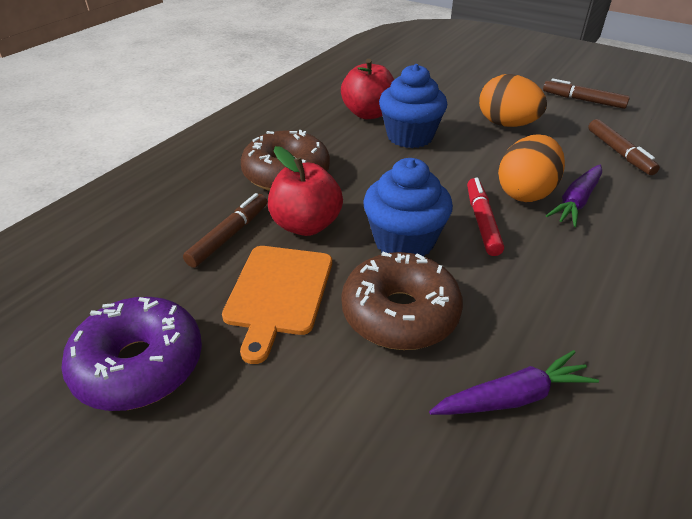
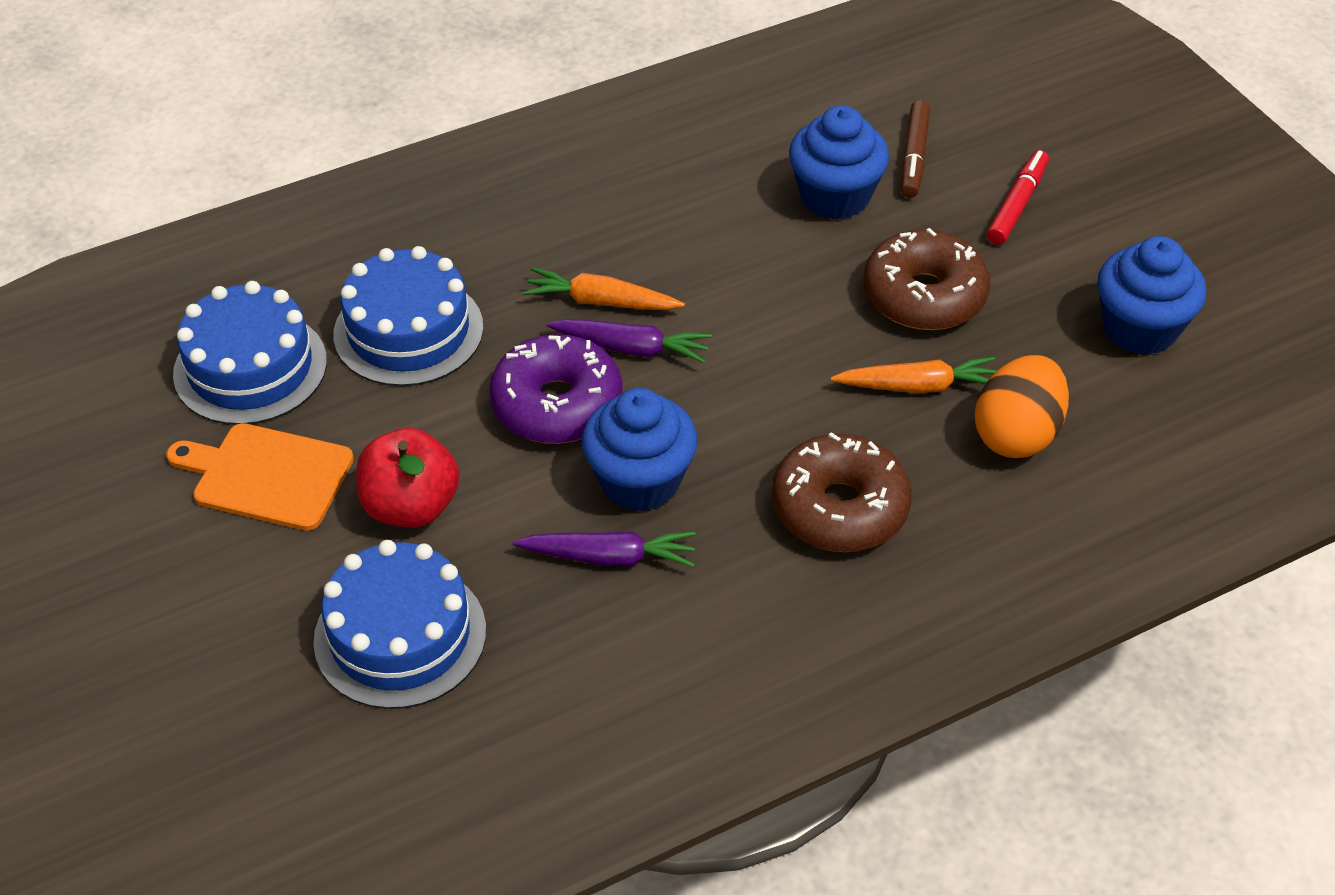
blue cake: none = 0 -> [173,281,327,425] [313,540,486,709] [333,246,483,386] = 3
blue cupcake: [363,158,453,256] [379,64,447,148] = 2 -> [582,388,697,512] [789,105,889,220] [1097,236,1207,355] = 3
brown marker: [183,193,267,268] [543,78,630,109] [588,119,660,175] = 3 -> [901,100,930,198] = 1
orange carrot: none = 0 -> [523,267,685,310] [830,357,997,393] = 2
orange egg: [479,74,547,127] [498,134,565,202] = 2 -> [975,355,1069,458] = 1
red apple: [268,146,343,236] [341,59,394,119] = 2 -> [356,428,460,528] = 1

